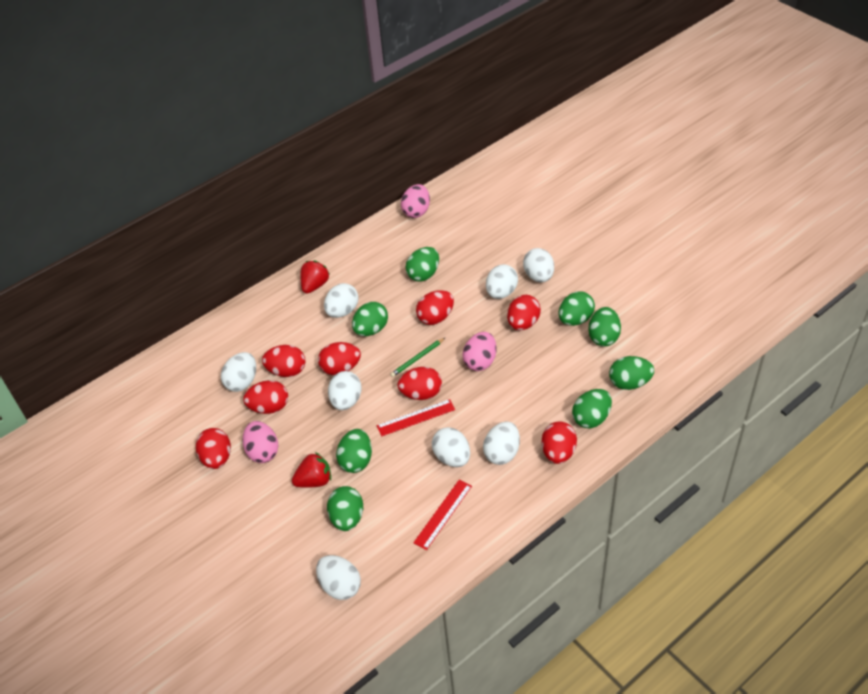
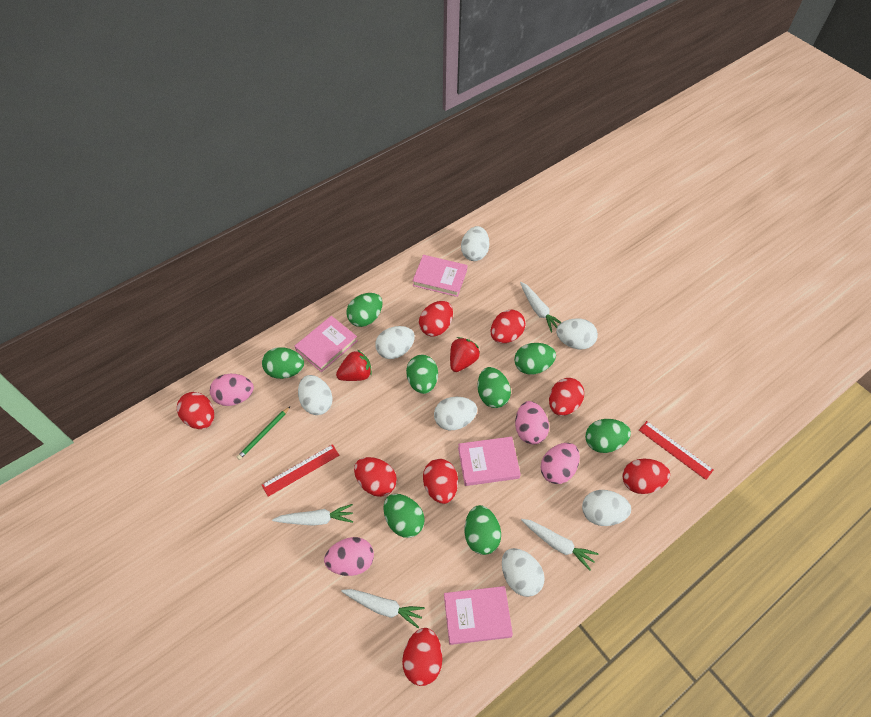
pink book: none = 0 -> [295,316,358,372] [413,255,468,297] [444,586,513,645] [458,437,521,486] = 4
pink egg: [242,421,278,463] [401,184,430,218] [462,332,496,371] = 3 -> [210,374,254,406] [324,537,374,576] [515,401,549,445] [540,443,580,484] = 4
white carrot: none = 0 -> [272,504,353,526] [341,589,425,628] [520,282,561,333] [521,519,599,571] = 4
white egg: [221,352,256,392] [316,555,361,600] [324,283,359,318] [328,371,362,410] [432,427,470,467] [483,422,520,465] [486,264,518,299] [523,248,554,282] = 8 -> [298,375,333,415] [375,326,415,359] [434,397,477,430] [461,226,489,261] [502,548,545,597] [556,319,598,349] [582,490,631,526] = 7

